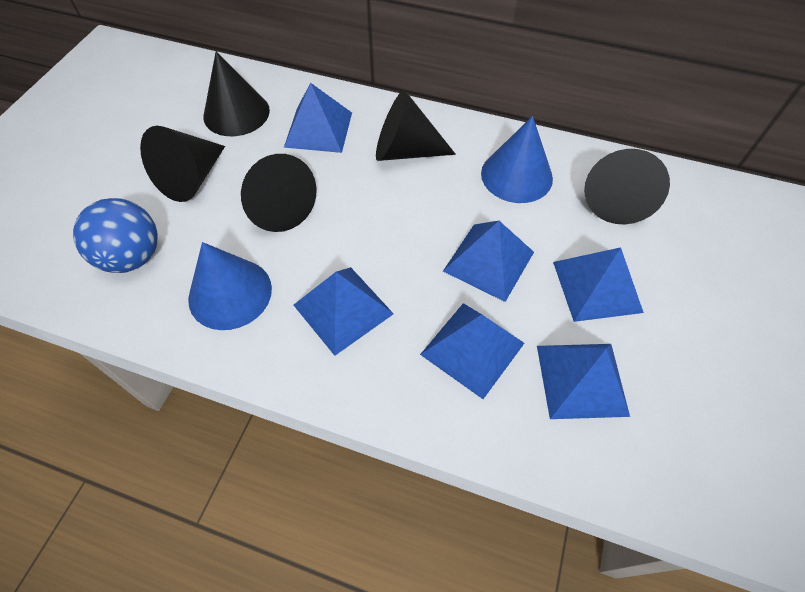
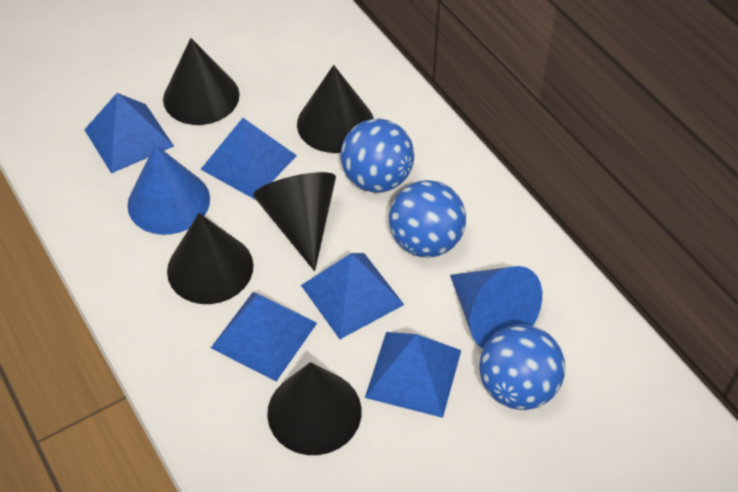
blue ball: [73,198,158,273] = 1 -> [340,119,414,193] [389,180,466,258] [479,324,565,410] = 3
blue pyramid: [284,83,352,153] [294,267,394,356] [420,303,524,399] [443,221,534,302] [537,344,630,419] [553,247,644,322] = 6 -> [84,93,174,173] [201,118,297,199] [211,292,317,382] [301,253,404,339] [365,332,461,418] = 5

